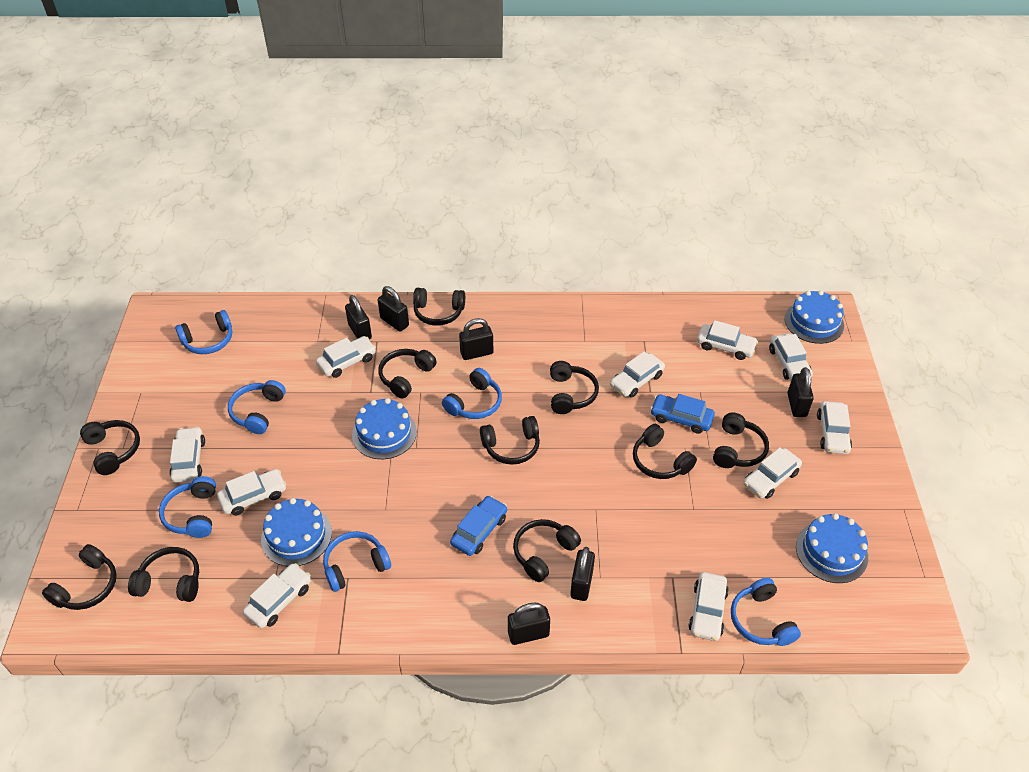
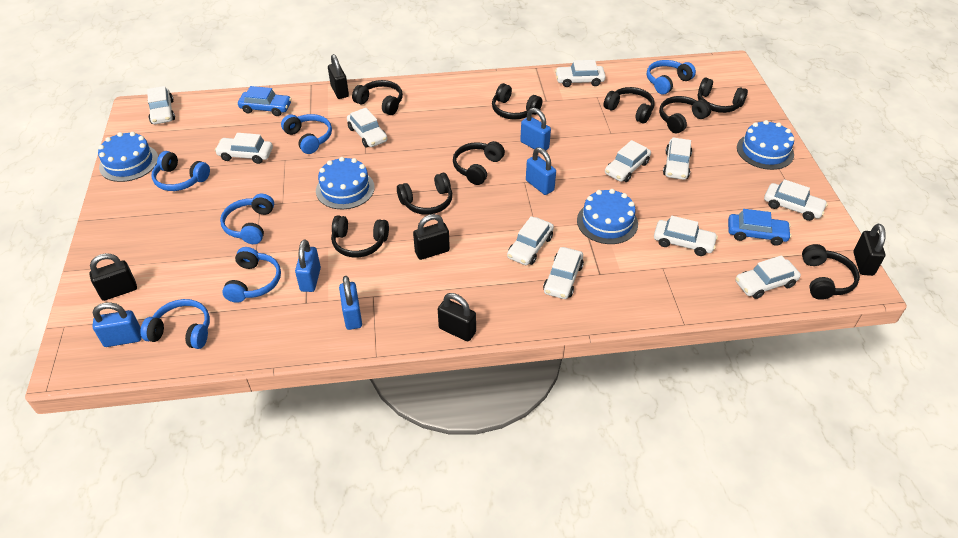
black headphones: [42,544,117,610] [80,420,140,475] [128,547,199,602] [379,349,437,399] [413,288,465,326] [480,416,540,465] [513,519,581,582] [550,361,599,414] [633,424,697,479] [713,413,769,468] = 10 -> [331,215,389,257] [352,80,403,115] [397,173,452,215] [453,141,505,185] [492,83,542,120] [604,87,655,123] [659,96,712,133] [698,78,748,113] [802,244,860,300] = 9
black padlock: [345,295,372,339] [378,286,409,332] [459,318,493,360] [508,603,550,645] [570,547,595,601] [788,367,814,417] = 6 -> [89,253,137,301] [328,54,349,99] [413,214,450,260] [438,293,476,342] [853,224,886,276] = 5
blue padlock: none = 0 -> [92,302,141,347] [295,239,321,292] [339,276,362,330] [520,108,551,151] [526,147,556,195] = 5
white car: [169,427,205,483] [217,469,286,516] [243,563,311,628] [316,336,376,378] [610,351,665,398] [688,572,729,641] [697,320,758,360] [743,447,802,499] [769,334,813,380] [817,401,852,454] = 10 -> [147,86,175,124] [215,133,273,164] [347,108,387,147] [507,216,554,265] [543,247,584,299] [555,60,606,87] [605,140,651,182] [654,216,718,256] [663,137,692,180] [735,255,801,299] [764,179,828,221] = 11

